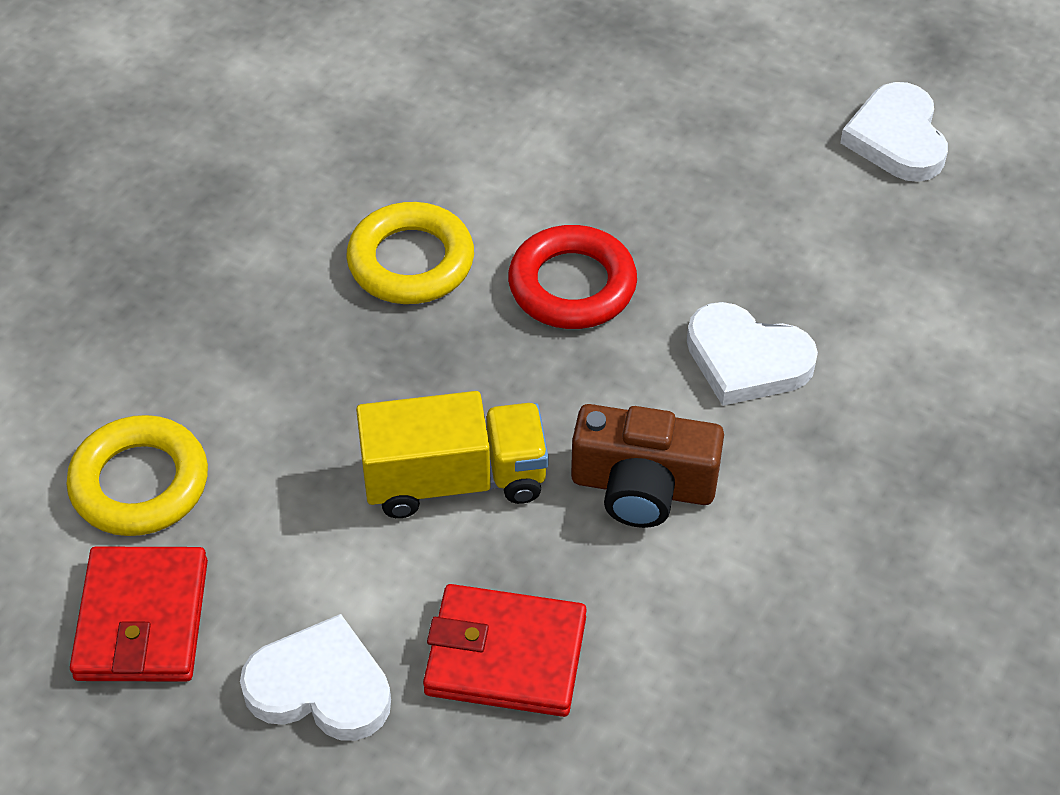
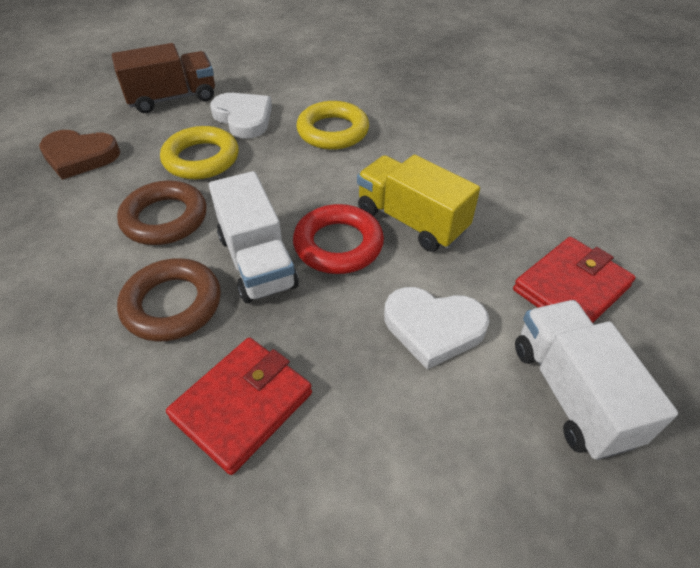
brown camera: [571,404,724,528] = 1 -> none = 0
brown heart: none = 0 -> [39,130,120,180] = 1
brown ring: none = 0 -> [117,180,207,245] [117,258,221,342] = 2
brown truck: none = 0 -> [112,43,215,113] = 1
white heart: [240,614,391,741] [687,302,818,406] [840,82,948,182] = 3 -> [210,93,272,139] [384,287,490,369] = 2
white truck: none = 0 -> [209,171,299,303] [515,300,678,460] = 2

